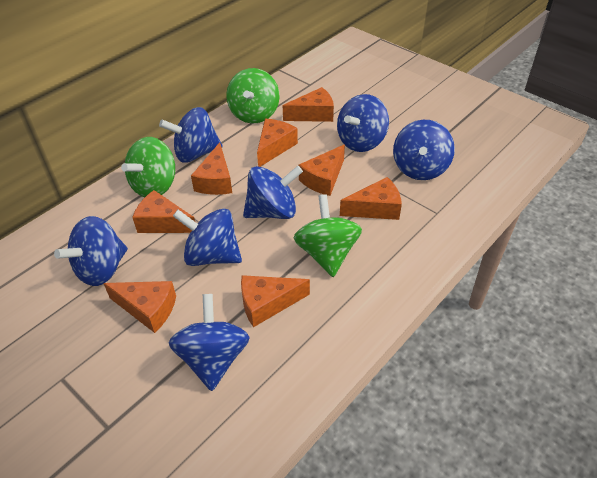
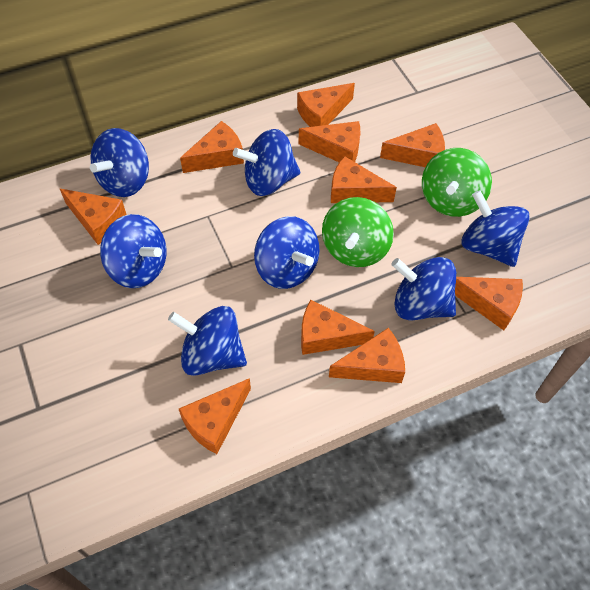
green spinning top: [121,137,175,197] [226,68,280,123] [294,194,362,277] = 3 -> [322,197,394,267] [422,148,492,217] = 2
orange cheese: [103,281,176,333] [132,190,195,233] [191,142,232,195] [241,275,310,327] [257,119,298,167] [283,87,334,122] [299,144,345,196] [340,177,402,220] = 8 -> [60,189,126,245] [179,378,251,454] [180,121,244,173] [297,83,355,127] [299,121,360,162] [301,300,375,355] [329,328,405,383] [331,156,397,203] [380,123,445,167] [455,277,523,330] = 10

